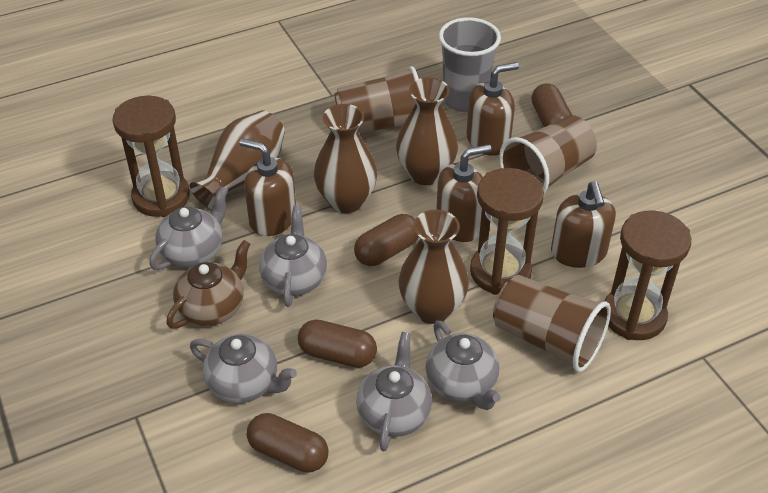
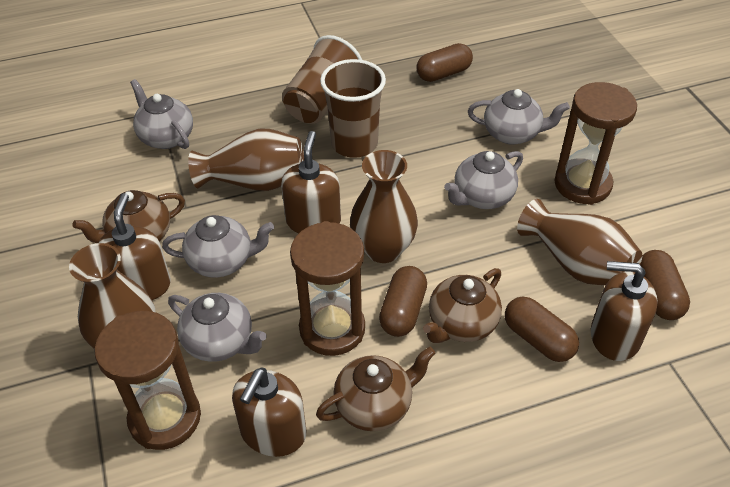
brown cup: [334,66,419,133] [493,275,611,372] [499,115,597,193] = 3 -> [282,35,362,124] [320,59,386,158] = 2
brown teapot: [166,240,250,329] = 1 -> [73,190,185,243] [316,347,435,431] [423,268,502,343] = 3
grey cup: [439,17,501,112] = 1 -> none = 0

